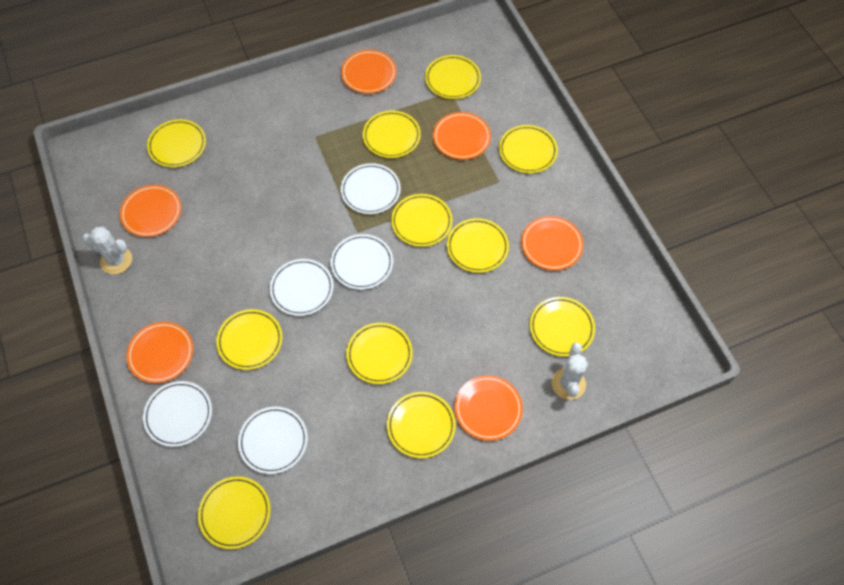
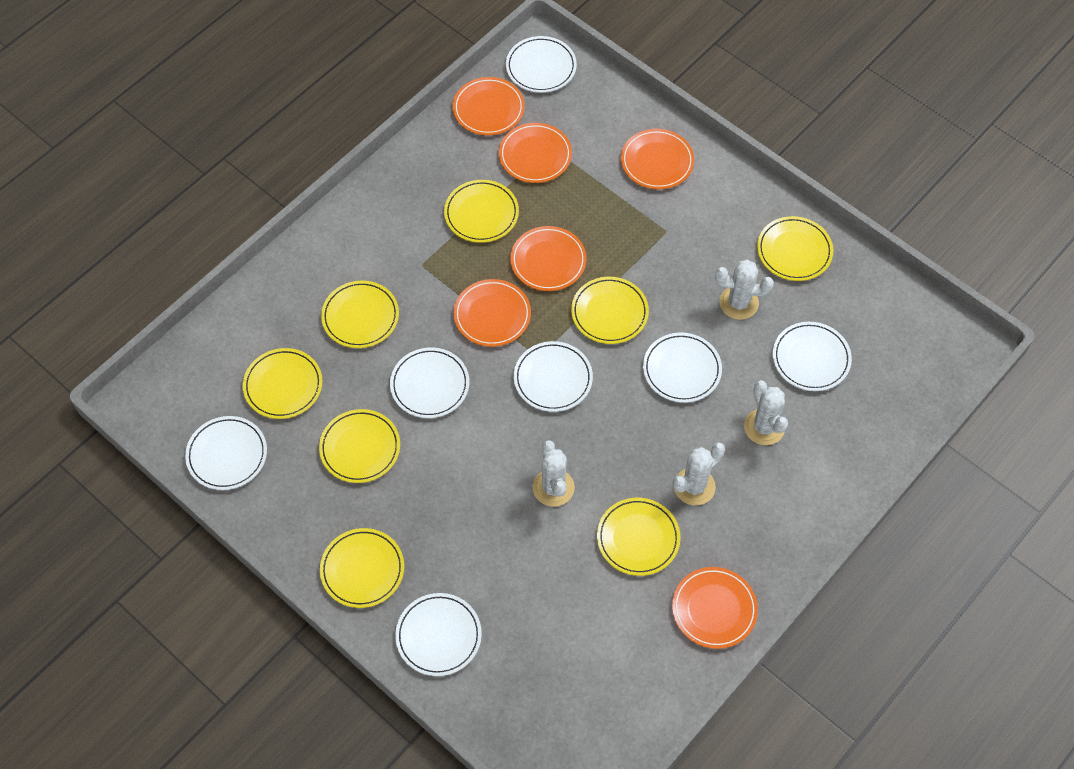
white cactus: [82,227,132,274] [552,342,588,400] = 2 -> [533,440,575,507] [673,442,725,505] [715,260,774,320] [744,380,788,445] = 4
white plate: [143,381,212,447] [238,407,308,474] [270,259,333,316] [330,234,393,290] [341,163,401,214] = 5 -> [185,416,267,490] [390,347,469,418] [395,593,482,676] [506,36,577,93] [514,341,593,412] [643,332,722,403] [773,322,852,391] = 7
yellow plate: [147,119,206,167] [198,476,271,549] [216,309,282,370] [346,323,413,384] [363,111,421,158] [387,392,456,458] [391,194,452,247] [425,55,481,99] [447,218,509,273] [499,125,558,173] [530,297,595,357] = 11 -> [243,348,323,419] [319,409,400,483] [320,528,404,608] [321,281,399,348] [444,180,519,243] [571,277,649,344] [597,498,681,576] [757,216,833,281] = 8

